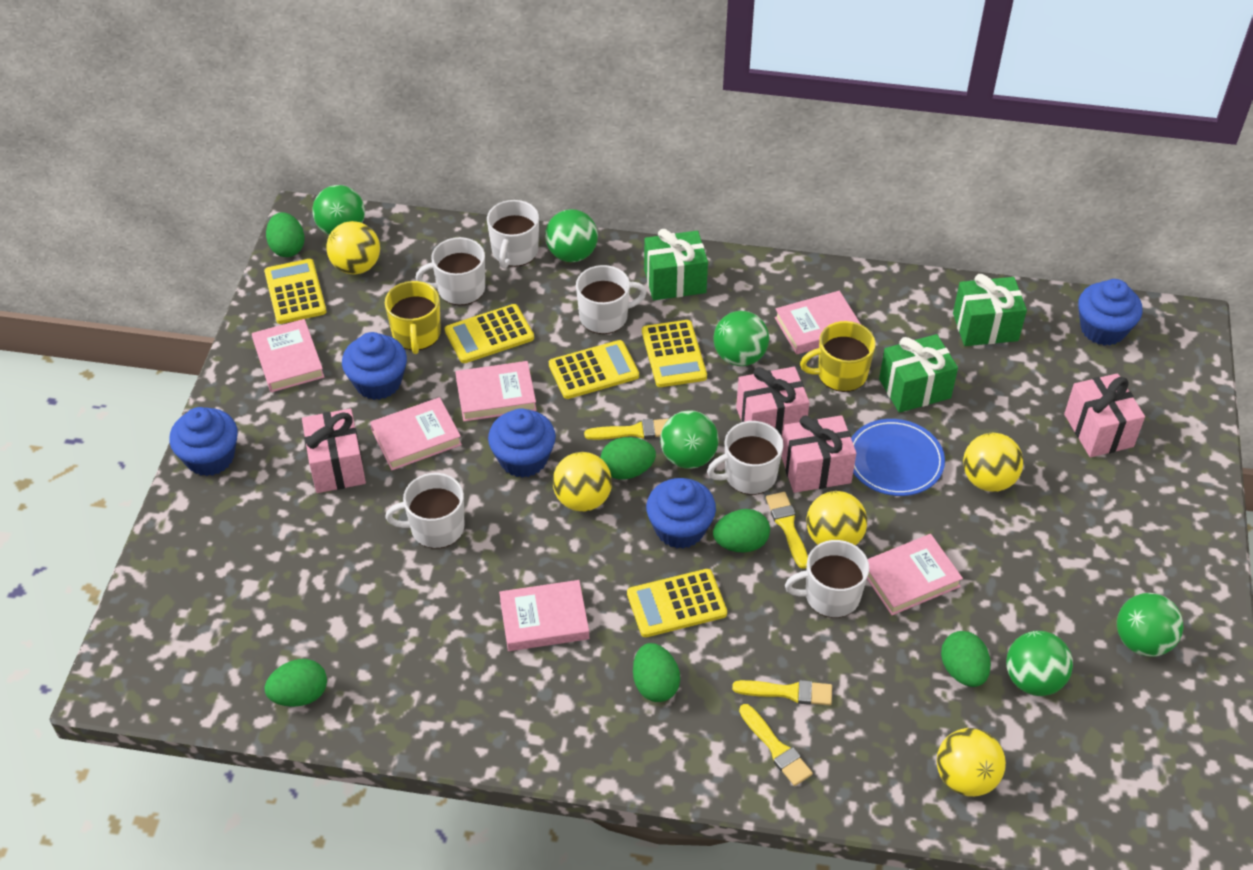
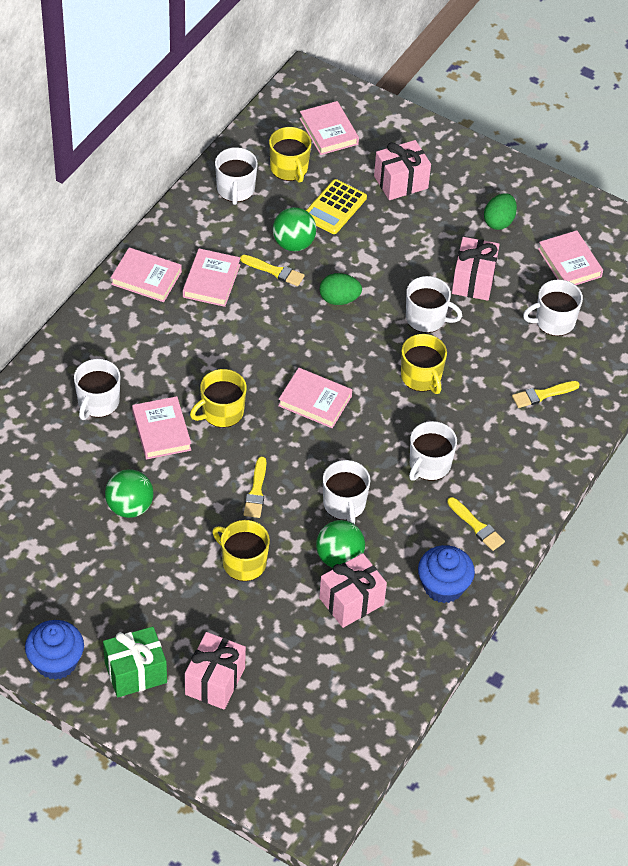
blue cupcake: [169,407,237,476] [342,332,407,400] [488,408,556,478] [646,478,716,549] [1078,279,1142,346] = 5 -> [25,620,84,680] [418,545,475,603] = 2
blue plate: [851,419,945,496] = 1 -> none = 0
green ball: [312,185,365,235] [545,209,598,262] [660,410,719,469] [713,311,769,366] [1006,631,1073,696] [1117,593,1183,657] = 6 -> [105,469,154,518] [273,207,316,251] [316,520,365,568] = 3
green egg: [265,659,327,707] [266,212,305,257] [600,437,656,480] [633,643,680,702] [713,509,770,553] [941,631,991,687] = 6 -> [319,273,362,305] [484,193,517,230] = 2
green gift: [644,229,708,300] [879,334,958,413] [953,274,1027,346] = 3 -> [103,626,167,698] = 1
yellow ball: [326,221,380,275] [553,452,612,512] [806,491,867,545] [937,728,1006,797] [963,433,1024,492] = 5 -> none = 0
yellow calculator: [264,259,327,324] [445,304,534,363] [549,340,639,399] [627,569,727,637] [642,320,707,387] = 5 -> [306,179,367,234] = 1
yellow mug: [385,281,441,354] [800,321,876,392] = 2 -> [190,369,247,428] [212,520,270,581] [269,127,311,183] [401,334,447,394] = 4

